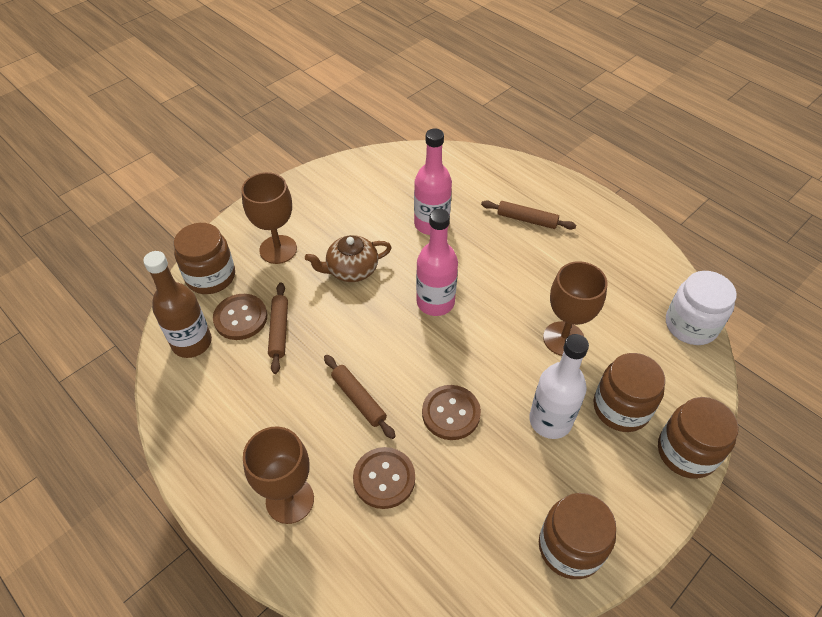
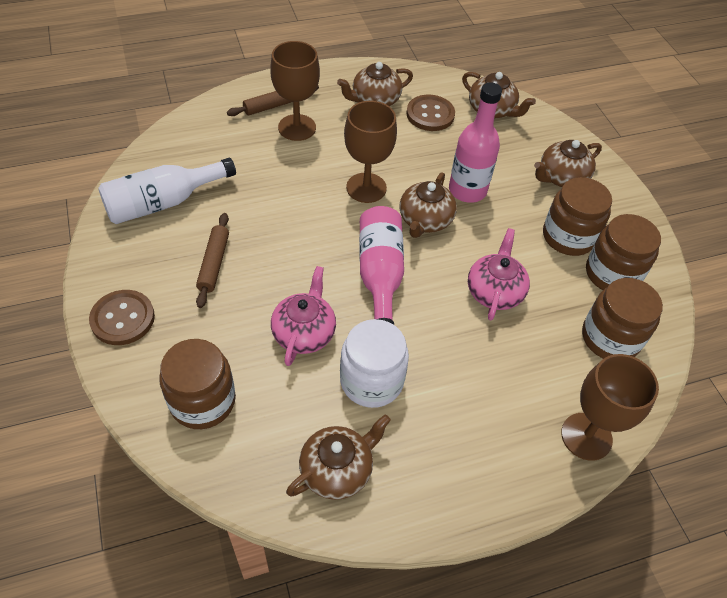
brown bottle: [143,251,212,358] = 1 -> none = 0
brown button: [213,294,267,340] [353,447,415,509] [422,385,481,440] = 3 -> [89,290,155,345] [406,95,455,131] = 2
brown rolling pin: [268,282,288,374] [324,355,396,439] [481,201,576,230] = 3 -> [196,213,229,308] [227,85,319,116] = 2
brown teapot: [305,235,392,282] = 1 -> [286,414,391,500] [337,62,413,106] [400,172,457,238] [462,72,536,119] [534,140,602,187] = 5
pink teapot: none = 0 -> [271,266,336,366] [468,228,530,321] = 2

